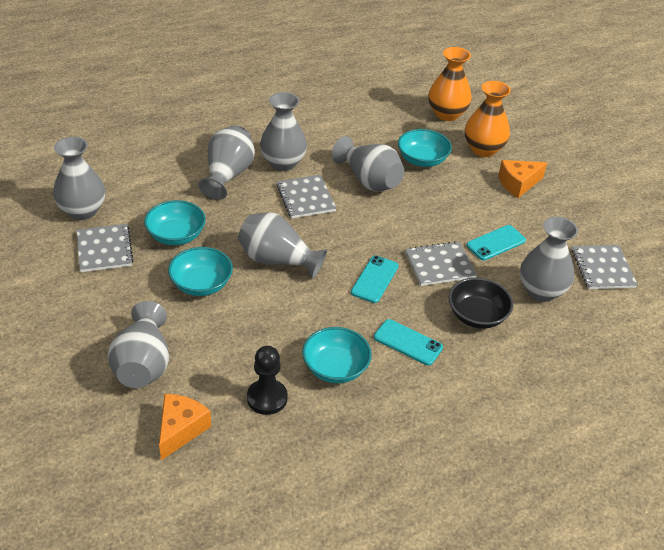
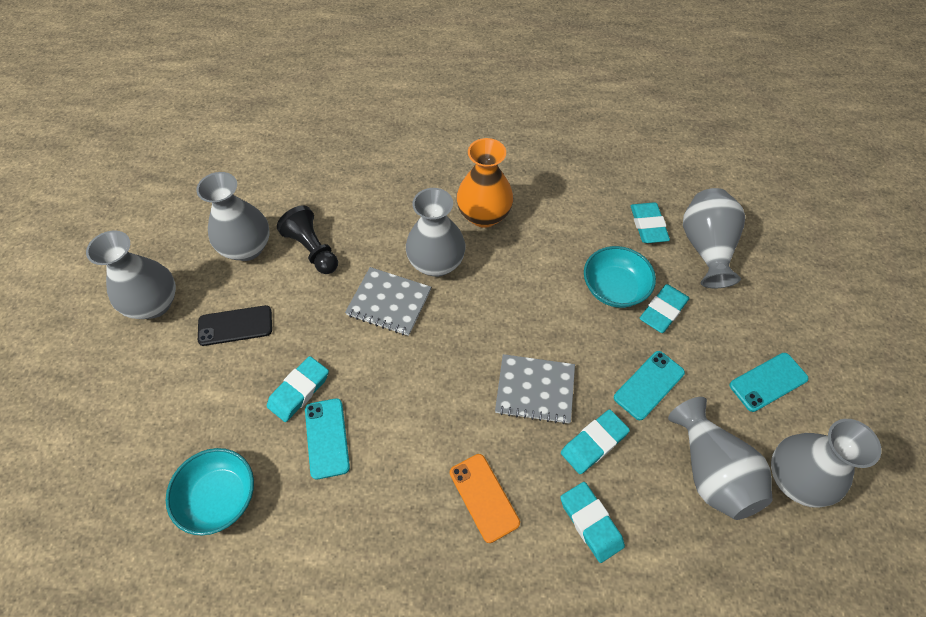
black bowl: [449,277,513,329] = 1 -> none = 0
black phone: none = 0 -> [198,305,272,346] = 1
grey notebook: [77,224,133,272] [276,175,337,218] [405,241,477,286] [572,245,638,289] = 4 -> [345,267,431,336] [495,354,575,424] = 2
grey vase: [53,137,105,220] [108,301,169,388] [198,125,255,200] [238,212,327,279] [260,92,307,171] [332,136,404,191] [520,217,578,302] = 7 -> [86,230,176,319] [196,172,270,261] [406,188,465,277] [668,397,772,520] [683,188,745,288] [771,419,881,508] = 6
orange cheese: [159,394,211,460] [498,160,547,198] = 2 -> none = 0
orange phone: none = 0 -> [450,454,520,543] = 1
orange vase: [428,47,472,121] [465,81,511,157] = 2 -> [457,138,513,228] = 1
turquoise bowl: [144,200,206,245] [168,247,233,296] [302,327,372,383] [398,129,452,167] = 4 -> [166,448,254,535] [584,246,656,308] = 2
turquoise eraser: none = 0 -> [267,356,329,422] [560,482,625,563] [561,410,630,474] [631,202,670,243] [640,284,690,333] = 5

